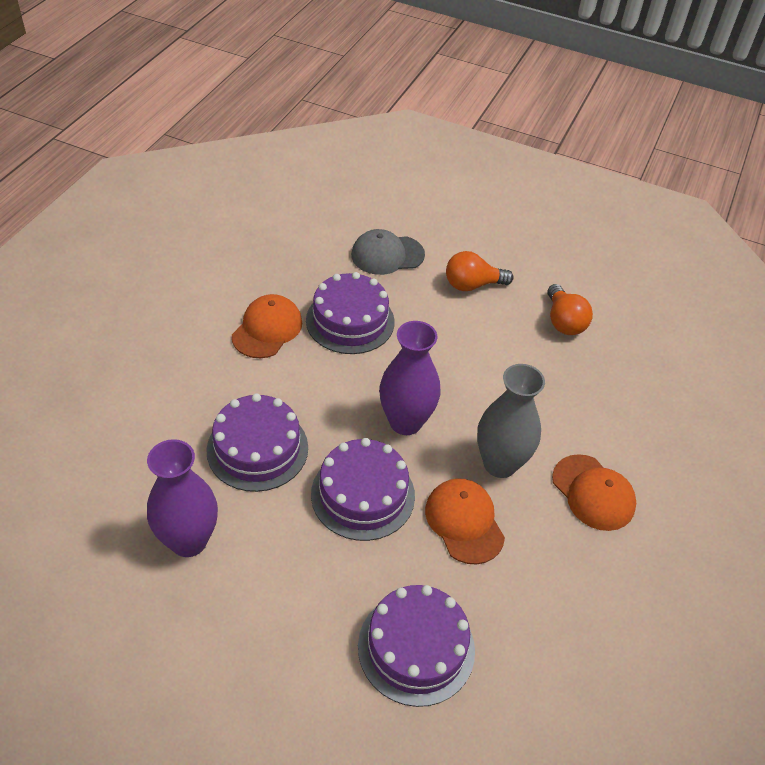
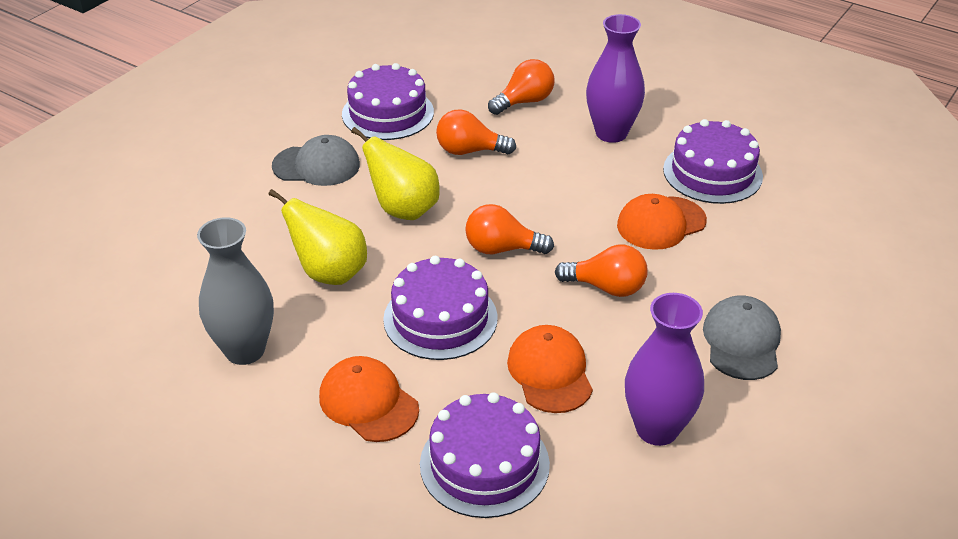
grey cap: [351,229,425,275] = 1 -> [272,135,360,186] [703,295,781,380] = 2
orange light bulb: [446,251,513,291] [547,284,593,335] = 2 -> [436,109,516,155] [465,204,554,254] [488,59,554,115] [555,245,648,297] = 4
yellow pear: none = 0 -> [268,189,367,285] [351,127,440,220] = 2

